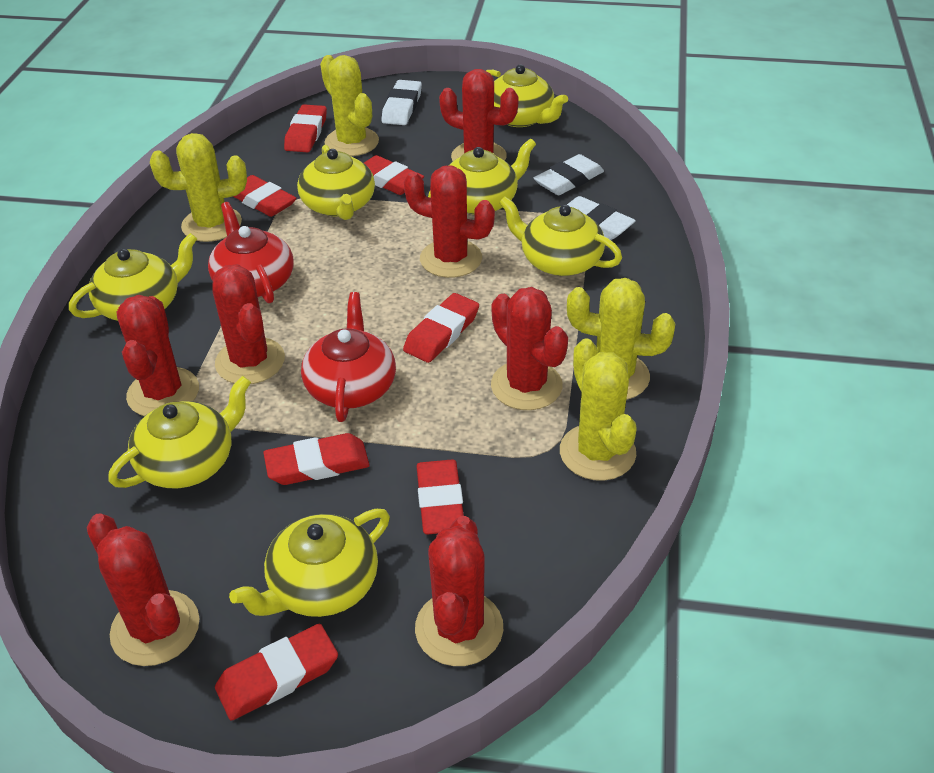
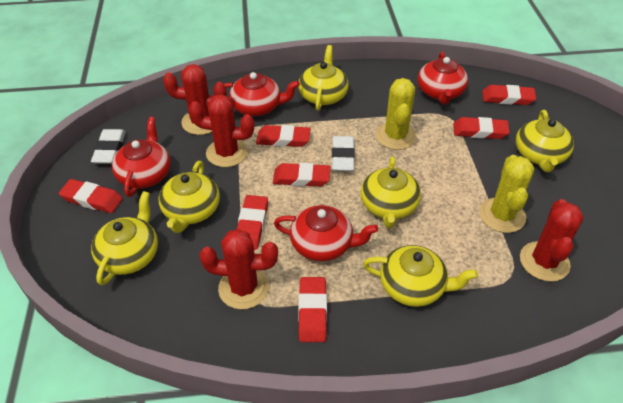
red cactus: [87,513,200,666] [117,295,199,416] [212,264,285,384] [404,166,495,278] [415,516,503,666] [439,69,519,161] [491,287,568,410] = 7 -> [163,64,227,135] [189,94,254,167] [199,229,278,309] [520,199,584,282] = 4
red teapot: [208,202,293,303] [301,292,396,422] = 2 -> [112,117,171,197] [224,72,300,116] [274,205,378,261] [418,52,468,105] = 4
white eraser: [381,80,422,125] [534,154,604,195] [567,196,636,240] = 3 -> [91,129,126,164] [332,136,355,172] = 2
yellow cactus: [150,133,247,242] [320,55,379,156] [560,338,637,481] [567,278,676,400] = 4 -> [376,78,417,150] [479,155,534,233] = 2
yellow teapot: [69,233,197,321] [108,376,251,489] [229,509,390,617] [297,145,375,220] [428,138,536,214] [486,64,568,127] [499,197,622,276] = 7 -> [91,191,158,285] [159,161,220,233] [298,45,348,111] [361,156,421,228] [363,245,478,307] [516,110,574,172] = 6

